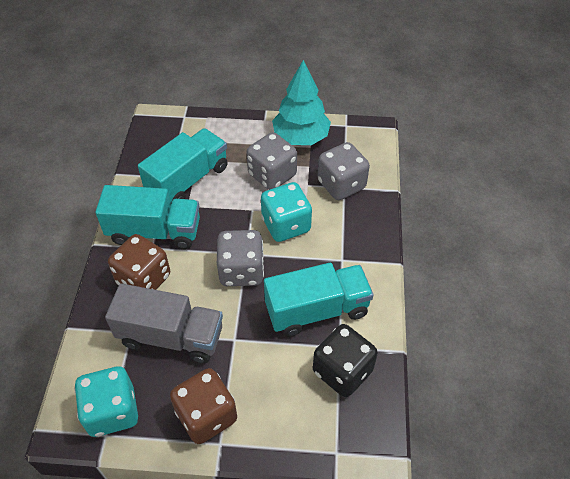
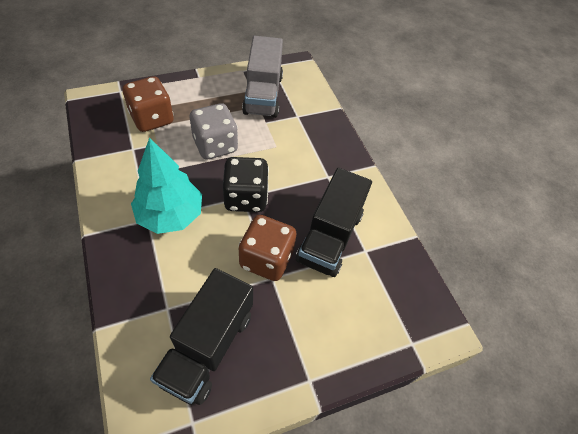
black truck: none = 0 -> [150,268,253,405] [296,168,372,277] = 2
grey dice: [217,230,264,286] [247,132,297,190] [318,142,370,200] = 3 -> [190,103,238,159] = 1
turquoise dice: [74,366,138,437] [261,182,312,242] = 2 -> none = 0
turquoise truck: [96,185,200,249] [138,128,228,203] [264,263,374,337] = 3 -> none = 0

